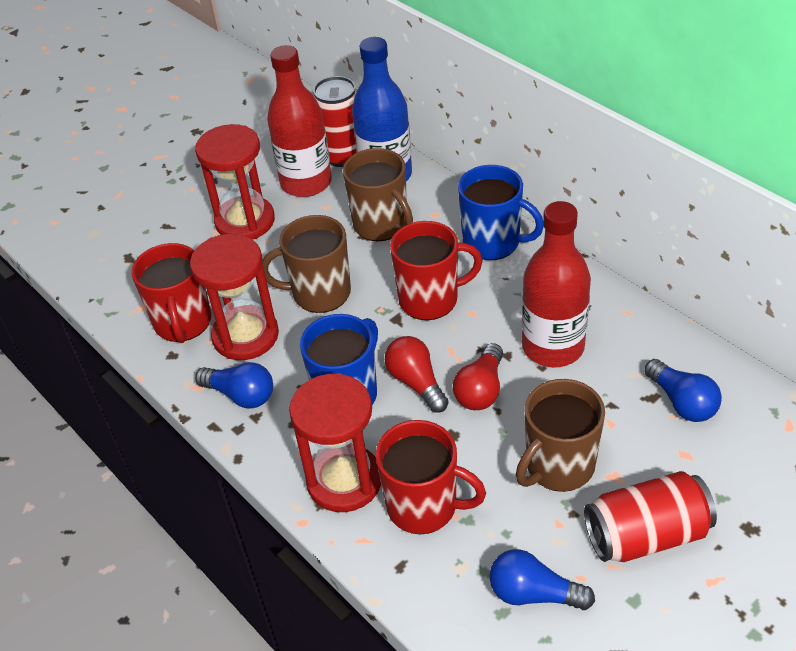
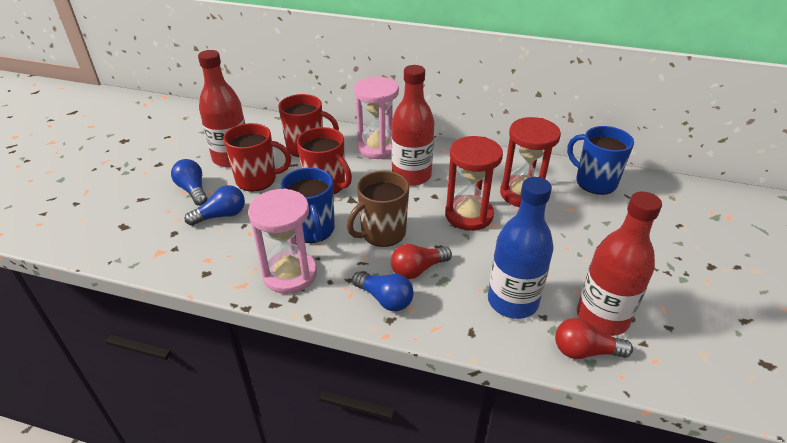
brown mug: [262,215,351,313] [343,148,413,241] [516,379,605,492] = 3 -> [347,171,409,247] = 1
pink hourglass: none = 0 -> [248,188,317,294] [354,76,399,159] = 2
red bottle: [267,45,332,197] [522,201,591,367] = 2 -> [198,50,245,167] [391,65,435,186] [577,191,662,336] = 3
red can: [313,76,357,167] [584,471,717,562] = 2 -> none = 0
red hourglass: [190,234,279,360] [195,124,275,239] [289,373,381,512] = 3 -> [445,136,503,231] [500,117,561,207] = 2

